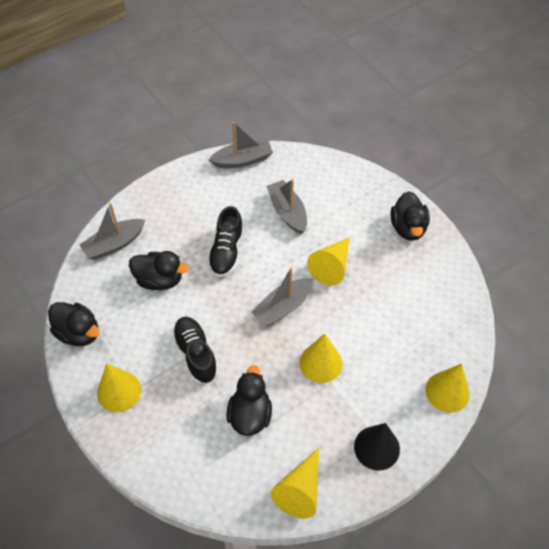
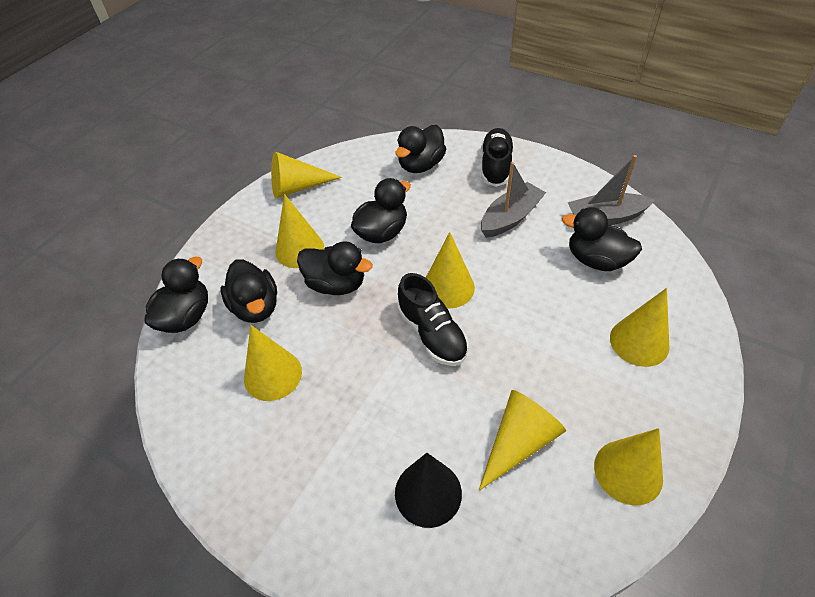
black duck: [48,302,100,346] [129,251,189,290] [226,365,272,436] [391,191,430,241] = 4 -> [144,257,208,333] [221,260,277,323] [297,241,373,295] [351,178,411,243] [395,125,446,173] [562,207,642,271] = 6
grey boat: [80,203,145,260] [208,121,273,168] [251,268,313,326] [266,179,307,234] = 4 -> [481,162,546,238] [568,155,655,225] = 2
yellow cone: [97,363,141,412] [271,448,319,518] [300,333,342,383] [307,237,350,285] [426,364,470,413] = 5 -> [244,325,302,401] [271,151,342,198] [276,194,324,268] [426,232,475,309] [478,390,566,491] [594,428,663,505] [610,288,669,367] = 7

